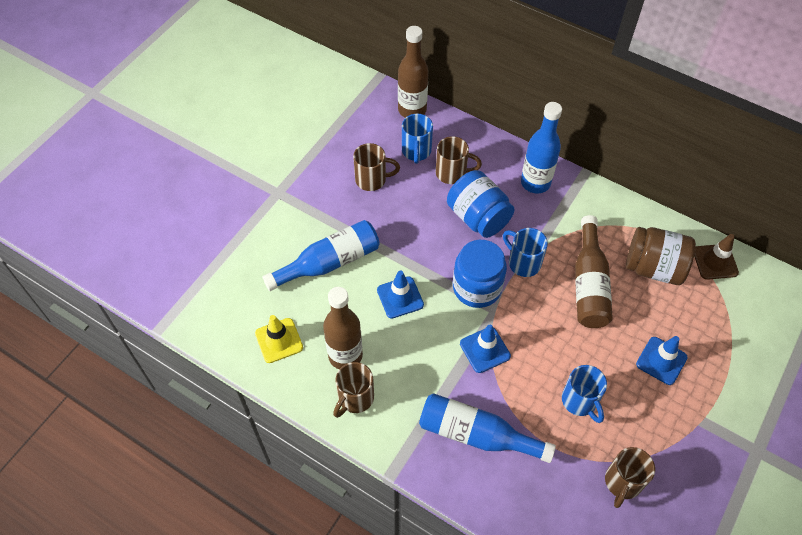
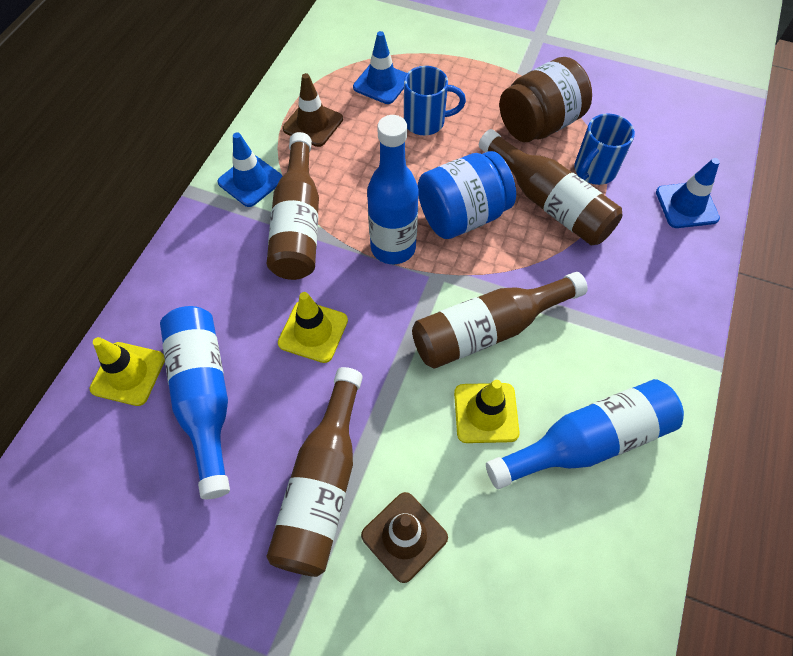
blue jar: [447,170,515,238] [453,240,507,308] = 2 -> [418,151,516,239] = 1
blue mug: [402,114,433,164] [503,228,548,277] [562,365,607,423] = 3 -> [404,66,466,135] [574,114,635,185] = 2
brown bottle: [323,287,363,369] [398,26,429,118] [575,215,613,328] = 3 -> [266,367,363,577] [267,132,319,280] [412,272,588,369] [479,129,622,245] = 4
brown mug: [333,362,374,418] [353,143,400,191] [436,136,482,184] [605,447,655,508] = 4 -> none = 0
brown traffic cone: [694,234,739,280] = 1 -> [283,73,343,147] [361,492,448,583] = 2
yellow traffic cone: [255,315,303,363] = 1 -> [89,337,165,406] [278,292,348,363] [454,380,520,443] = 3

